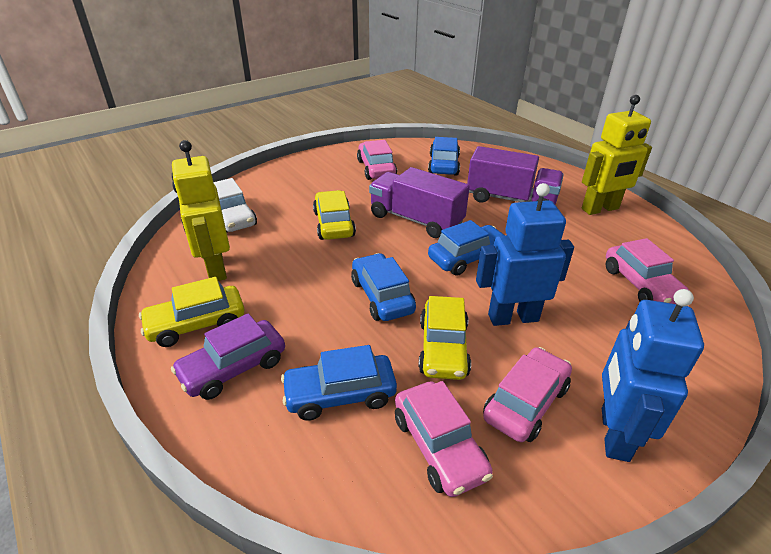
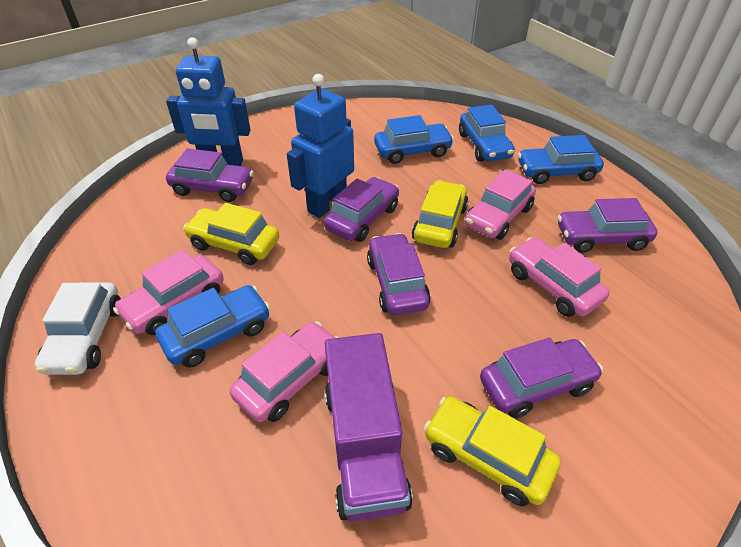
purple car: [171,313,285,400] = 1 -> [166,148,254,202] [324,177,399,242] [367,233,431,315] [480,337,603,418] [557,198,657,253] = 5
purple truck: [369,167,470,238] [467,146,564,204] = 2 -> [325,333,413,522] = 1
yellow robot: [172,140,230,281] [582,95,652,215] = 2 -> none = 0

